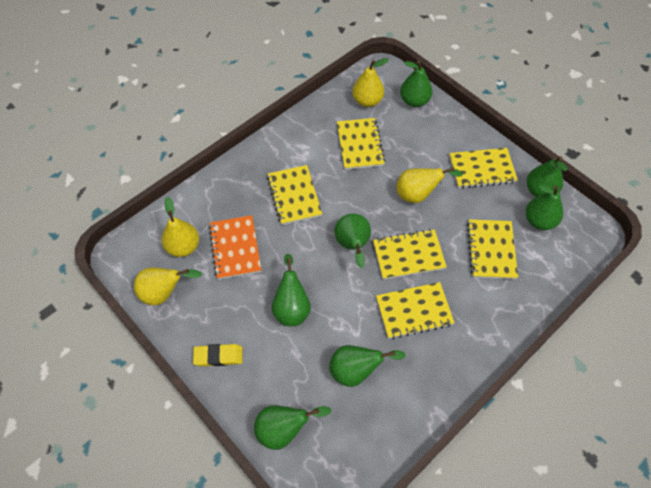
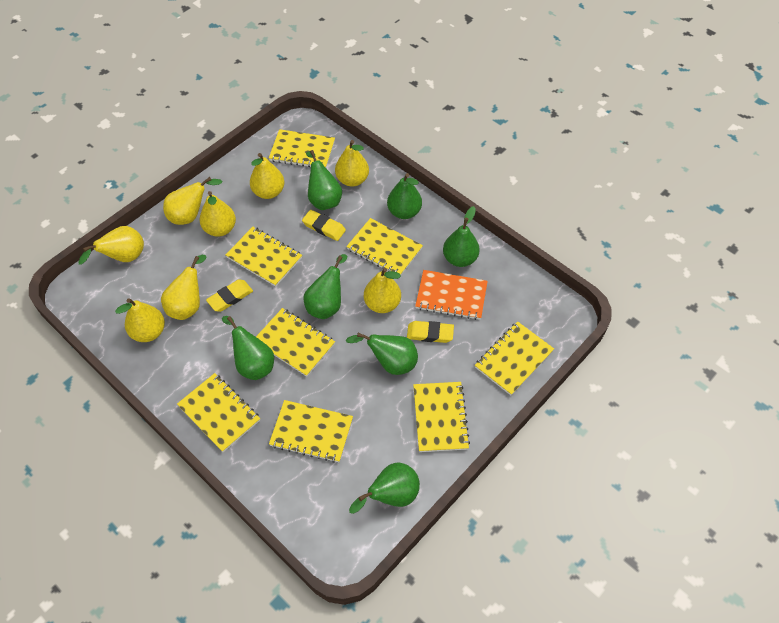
yellow eraser: [193,344,242,367] = 1 -> [206,279,253,312] [302,210,346,241] [407,321,454,343] = 3
yellow notebook: [267,165,322,225] [337,118,385,170] [373,229,447,280] [376,282,455,339] [449,148,518,188] [467,219,518,279] = 6 -> [177,373,260,452] [226,227,302,287] [256,308,335,377] [269,129,335,168] [269,400,353,463] [346,218,423,275] [413,382,470,452] [475,322,554,395] = 8
yellow pear: [134,267,202,305] [161,197,199,257] [352,58,389,107] [396,167,463,203] = 4 -> [78,226,144,265] [115,298,165,342] [161,255,207,320] [163,177,222,225] [200,191,236,237] [250,153,284,199] [335,140,369,187] [364,268,401,313] = 8

